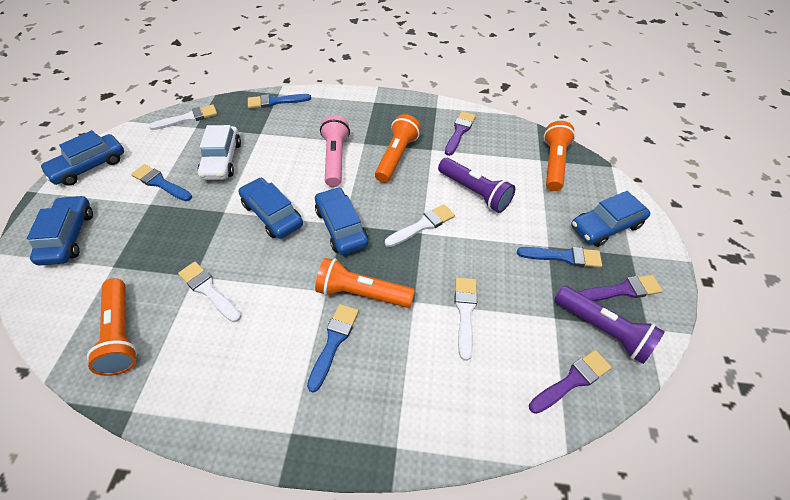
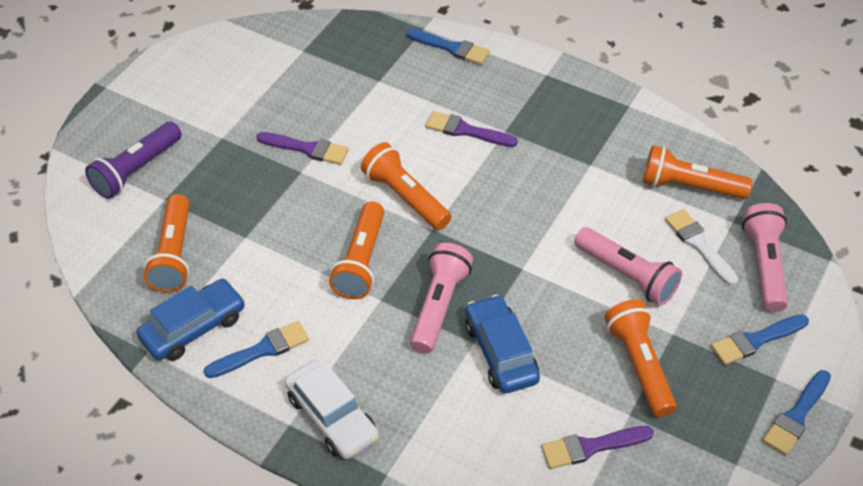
blue car: [27,195,93,266] [40,130,124,186] [239,178,303,239] [315,187,368,255] [571,191,650,247] = 5 -> [136,279,245,361] [465,295,540,393] = 2
orange flashlight: [87,278,138,376] [315,258,415,308] [375,114,421,183] [544,121,575,191] = 4 -> [144,194,190,292] [329,201,384,299] [361,142,451,230] [605,299,676,417] [643,145,753,199] = 5
pink flashlight: [320,115,350,187] = 1 -> [410,243,473,354] [574,227,682,306] [742,203,788,312] = 3
purple flashlight: [438,158,515,213] [554,286,665,364] = 2 -> [85,122,182,199] = 1
white brush: [149,105,217,130] [178,262,241,322] [385,204,455,247] [454,277,477,361] = 4 -> [665,209,738,286] = 1

